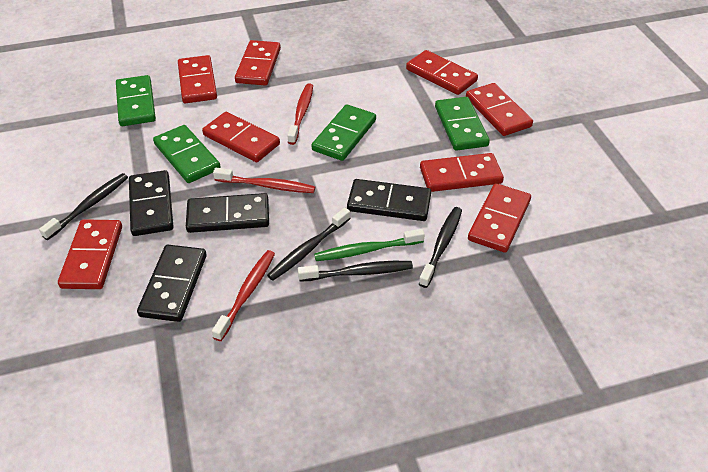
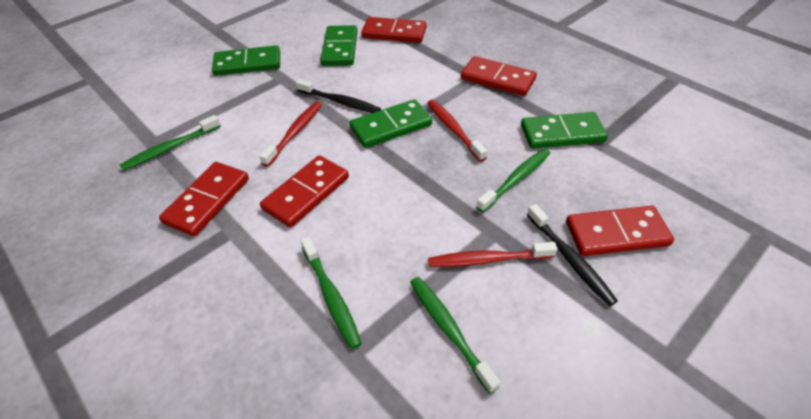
black domino: [129,170,174,236] [137,245,207,322] [186,193,269,233] [347,179,431,221] = 4 -> none = 0
black toothbrush: [39,173,128,240] [267,208,351,281] [298,261,413,282] [419,207,462,288] = 4 -> [296,79,381,113] [527,204,618,306] = 2
green toothbrush: [314,229,425,261] = 1 -> [120,115,221,171] [301,237,362,349] [410,277,501,394] [476,149,550,212] = 4
red domino: [58,219,122,289] [178,55,217,103] [202,112,280,162] [235,40,281,86] [406,50,478,95] [420,153,504,192] [466,83,533,136] [468,183,531,253] = 8 -> [159,162,249,237] [260,155,349,228] [361,17,427,43] [461,56,537,96] [566,206,674,256] = 5

